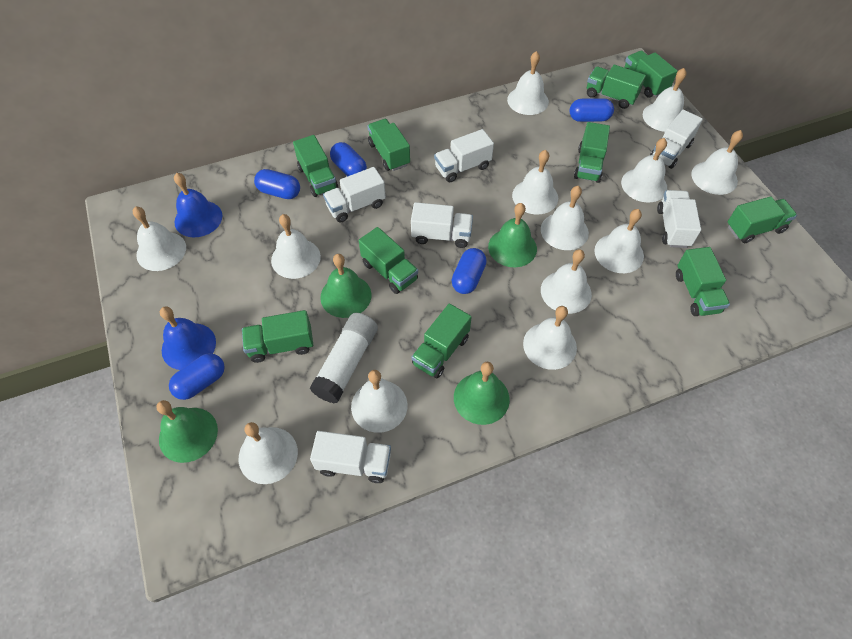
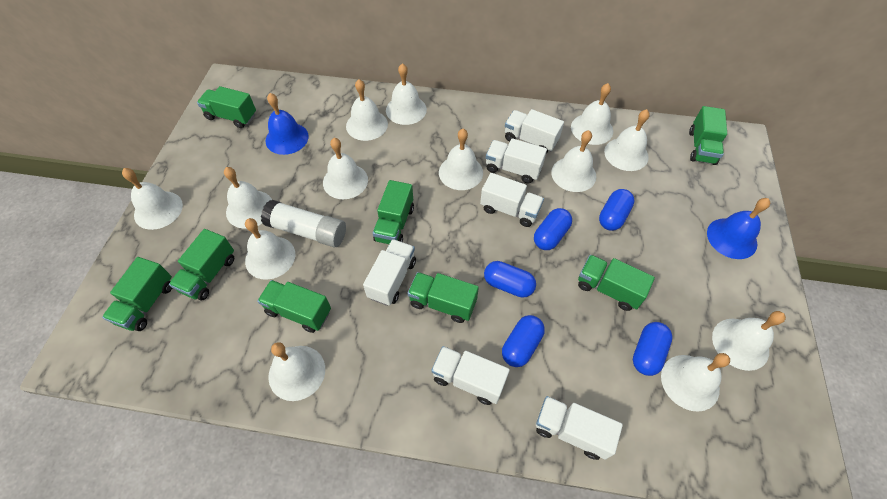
green bell: [156,400,218,463] [320,254,371,318] [454,362,510,425] [488,203,537,267] = 4 -> none = 0
green truck: [242,310,313,363] [293,135,338,197] [359,227,418,294] [367,119,410,171] [412,303,472,378] [574,122,610,183] [587,65,646,109] [624,51,677,98] [676,247,730,316] [728,196,797,243] = 10 -> [102,257,172,331] [169,229,234,301] [197,86,256,128] [257,280,331,333] [373,180,414,244] [408,272,479,323] [578,255,655,311] [689,106,727,165] = 8

